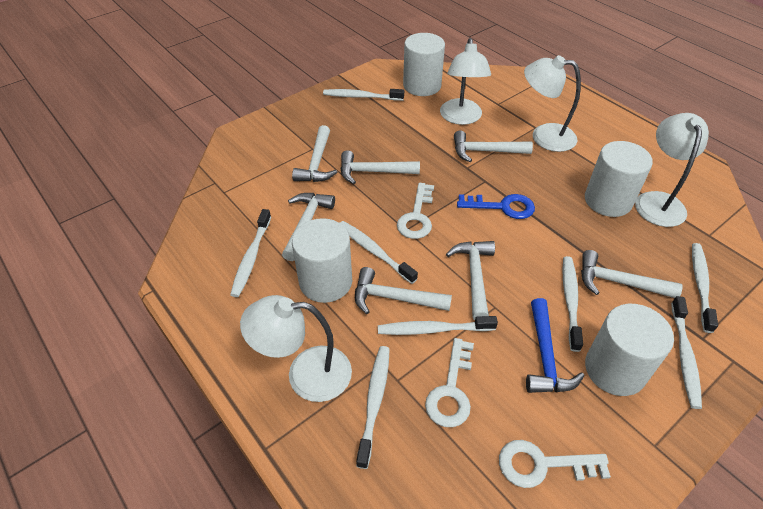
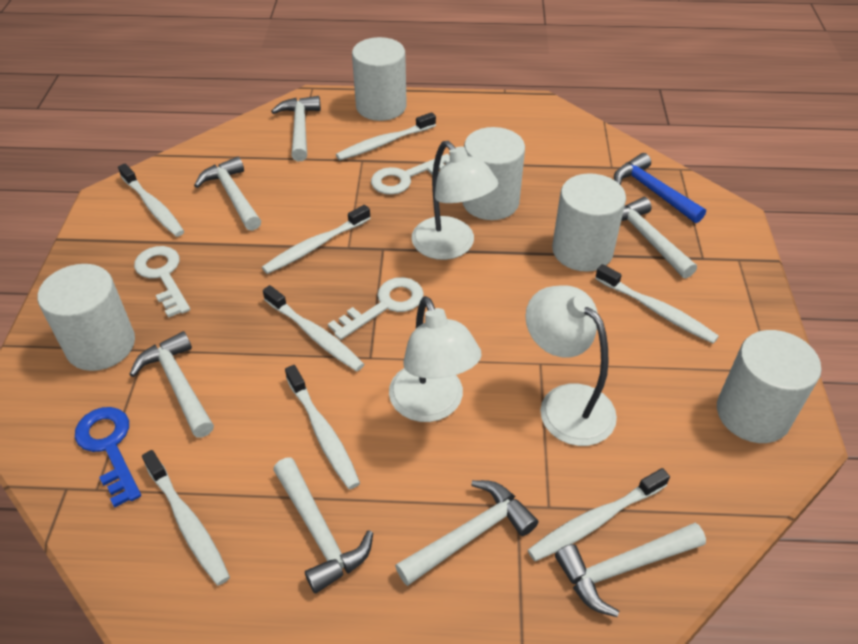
white cylinder: [292,218,352,303] [403,33,445,96] [585,141,653,217] [585,304,674,396] = 4 -> [38,264,135,371] [352,37,407,121] [462,127,525,220] [552,173,626,272] [717,330,822,443] = 5
white lamp: [240,295,352,402] [440,38,491,125] [524,55,581,152] [635,113,709,227] = 4 -> [389,296,482,422] [412,141,498,260] [525,285,617,446] = 3

